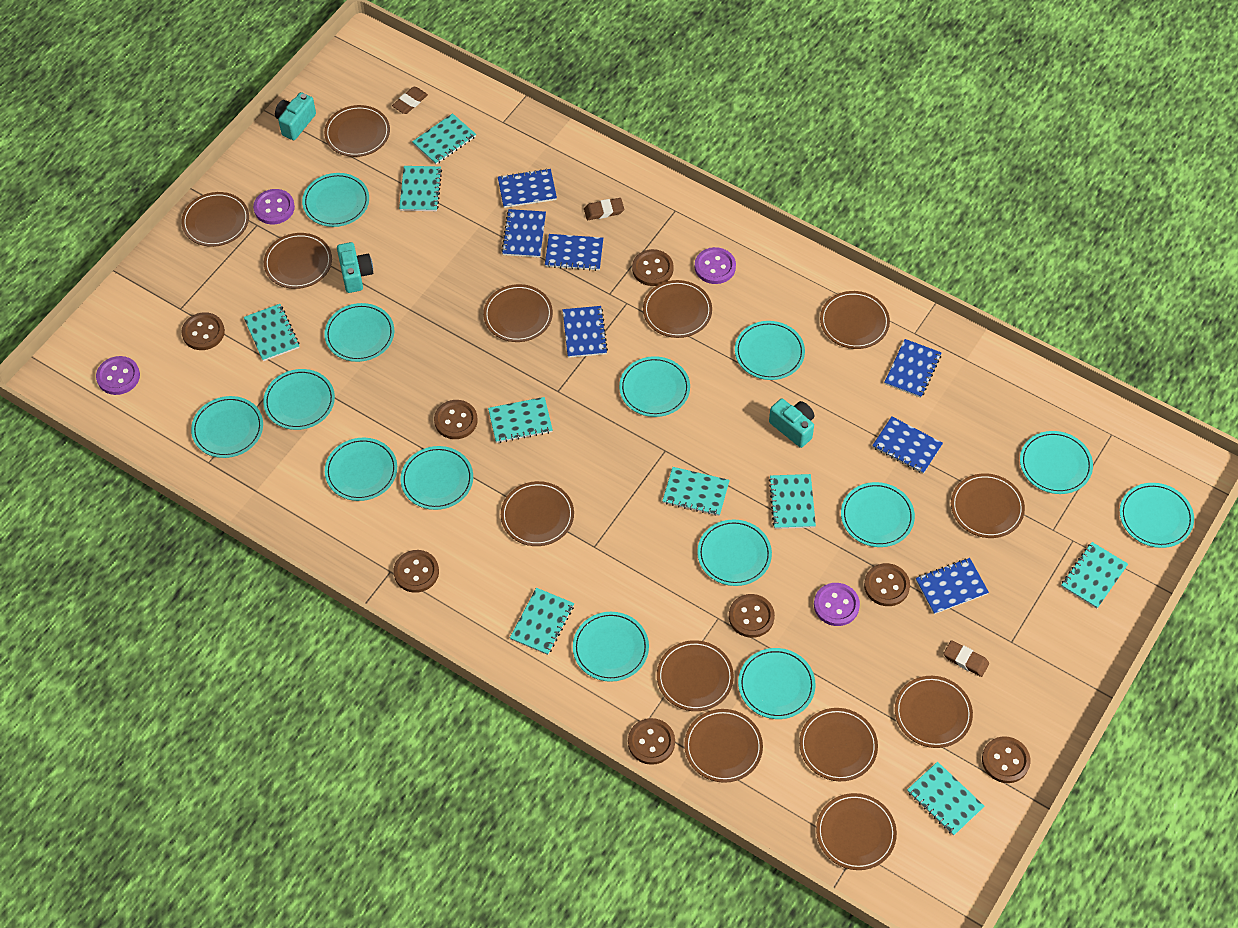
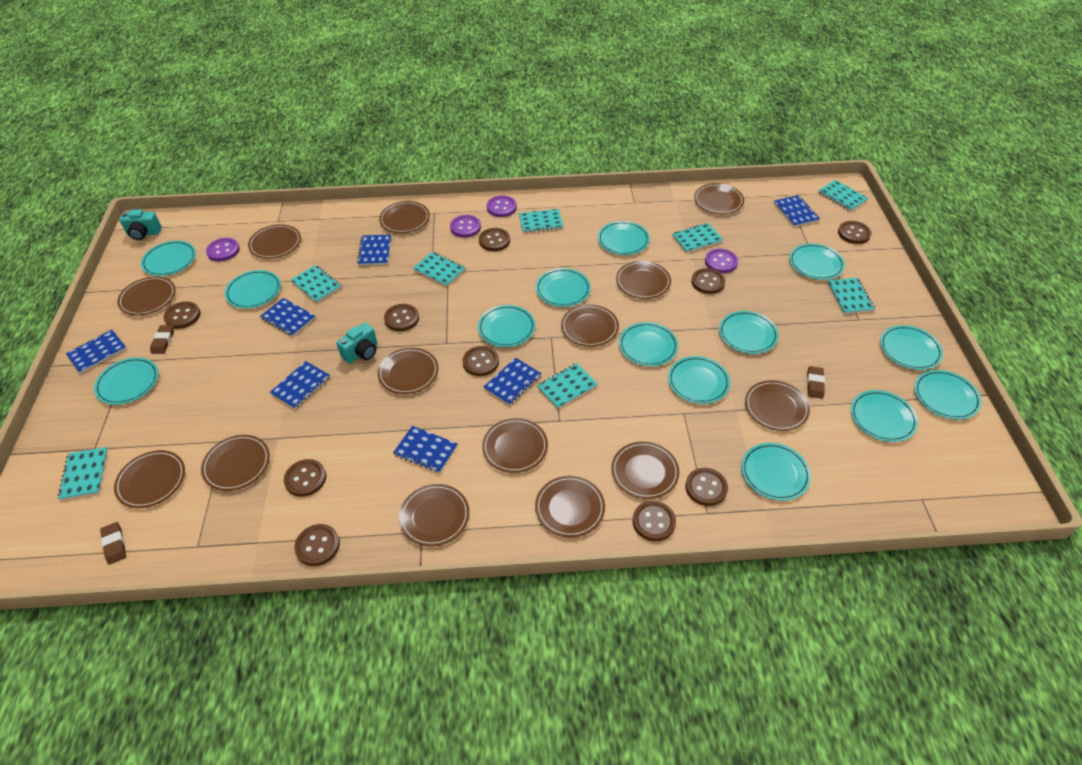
brown button: [182,312,225,350] [394,550,439,593] [434,400,478,439] [628,718,675,765] [632,249,674,286] [729,594,775,638] [864,563,910,606] [982,736,1031,783] = 8 -> [163,301,200,329] [284,459,326,497] [294,524,340,566] [384,304,419,331] [463,346,499,376] [479,228,510,251] [633,501,676,541] [685,468,728,506] [691,268,726,294] [838,221,871,244] = 10
brown plate: [181,192,249,247] [264,233,332,289] [324,105,390,157] [483,284,553,342] [501,481,574,546] [643,280,712,338] [657,640,734,711] [684,709,763,783] [799,708,878,781] [816,793,897,870] [820,291,890,349] [895,676,973,748] [951,473,1025,538] = 13 -> [114,450,185,508] [117,276,176,315] [201,435,270,491] [248,224,301,259] [378,348,439,394] [379,201,430,233] [399,484,470,546] [482,418,548,473] [535,476,605,538] [561,304,619,347] [611,442,679,499] [616,261,671,299] [694,183,744,214] [745,380,810,431] = 14
turquoise camera: [275,92,316,140] [337,242,373,293] [769,399,814,448] = 3 -> [119,210,162,240] [336,323,377,364] = 2
turquoise notebook: [244,304,299,361] [399,166,442,211] [412,113,476,164] [488,397,553,443] [510,588,574,655] [662,467,730,516] [769,474,816,529] [907,762,985,836] [1061,542,1128,609] = 9 -> [58,447,108,500] [290,265,341,303] [413,252,465,287] [519,209,564,233] [537,363,597,409] [672,223,723,253] [818,180,868,211] [827,278,875,314] = 8

